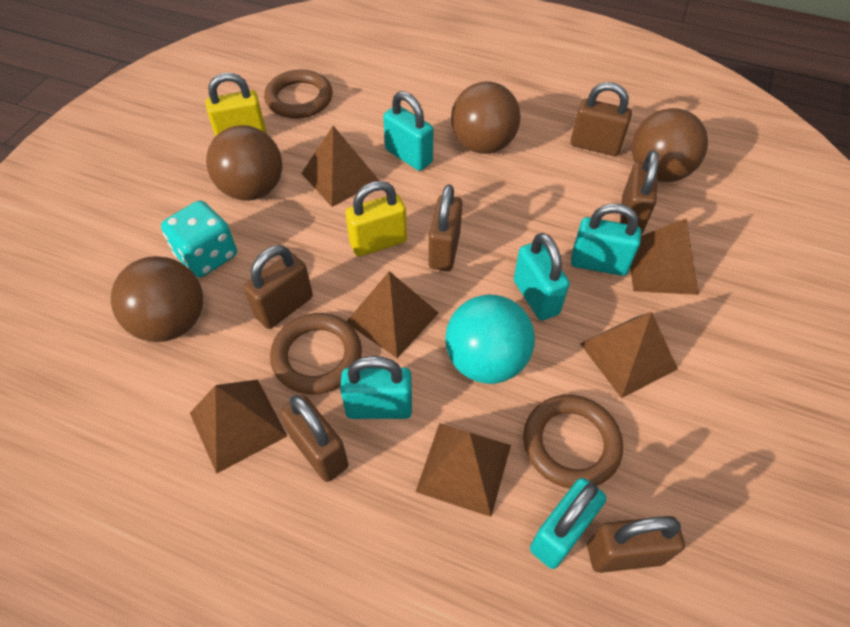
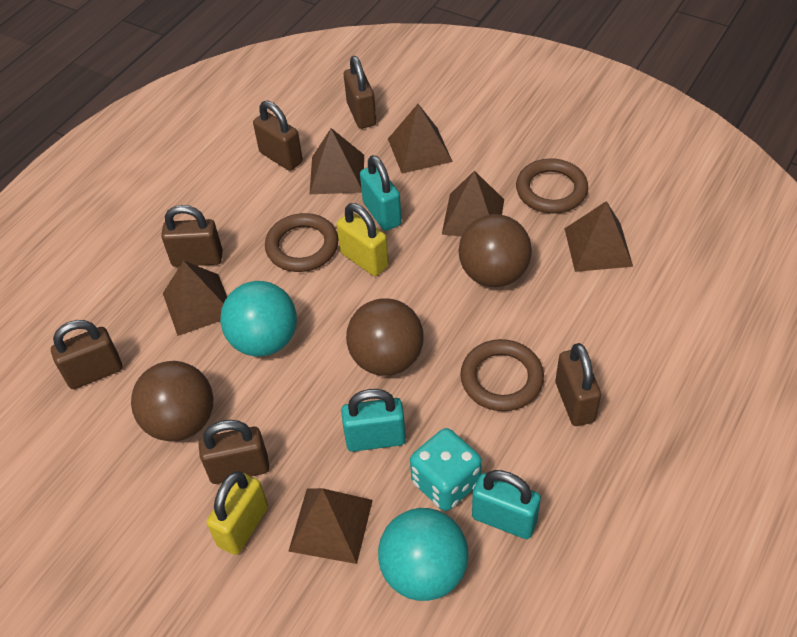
brown ball: [111,256,203,342] [206,125,282,201] [451,81,521,154] [632,108,708,182] = 4 -> [131,361,213,442] [346,298,424,376] [458,214,532,287] = 3
turquoise ball: [445,295,535,384] = 1 -> [220,281,297,357] [378,508,469,601] = 2
turquoise padlock: [340,356,412,419] [383,91,434,171] [514,233,570,321] [530,478,606,569] [571,203,641,276] = 5 -> [341,389,406,452] [360,155,402,231] [472,470,541,539] = 3

